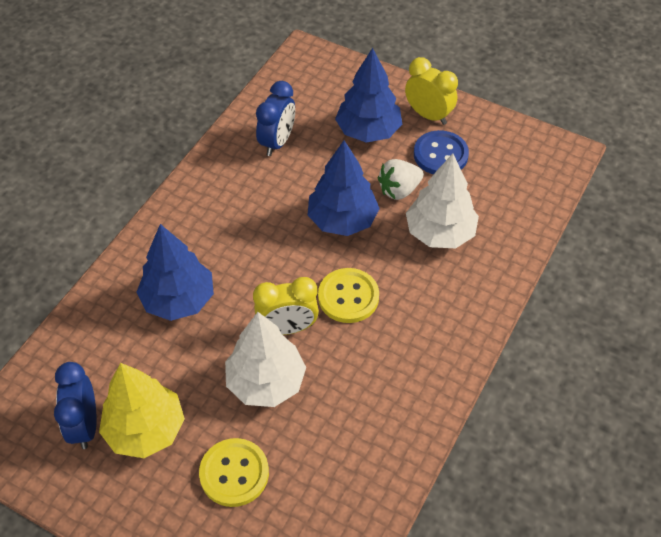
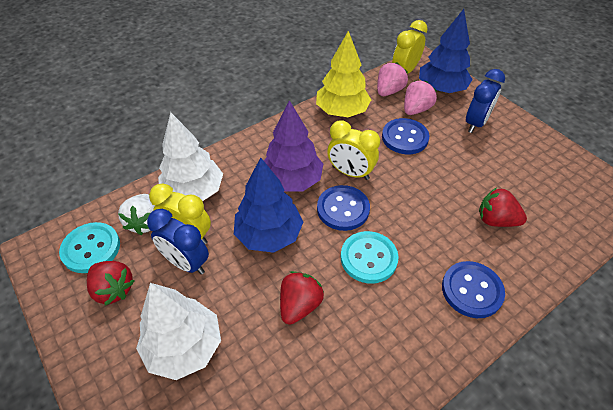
blue button: [414,130,469,174] = 1 -> [317,185,370,231] [382,118,430,154] [442,261,505,318] = 3
blue tree: [137,224,214,321] [308,140,380,236] [335,48,402,143] = 3 -> [234,157,303,253] [419,9,473,93] = 2
pink strawberry: none = 0 -> [377,62,408,96] [404,81,437,115] = 2
purple tree: none = 0 -> [264,100,323,192] = 1
red strawberry: none = 0 -> [87,261,134,305] [280,271,324,325] [479,187,527,227] = 3
turquoise button: none = 0 -> [59,222,120,273] [341,231,399,284] = 2
yellow button: [199,438,269,507] [318,268,379,323] = 2 -> none = 0
yellow clock: [253,277,319,335] [405,57,458,125] = 2 -> [149,184,211,244] [327,120,380,180] [392,20,428,74] = 3

